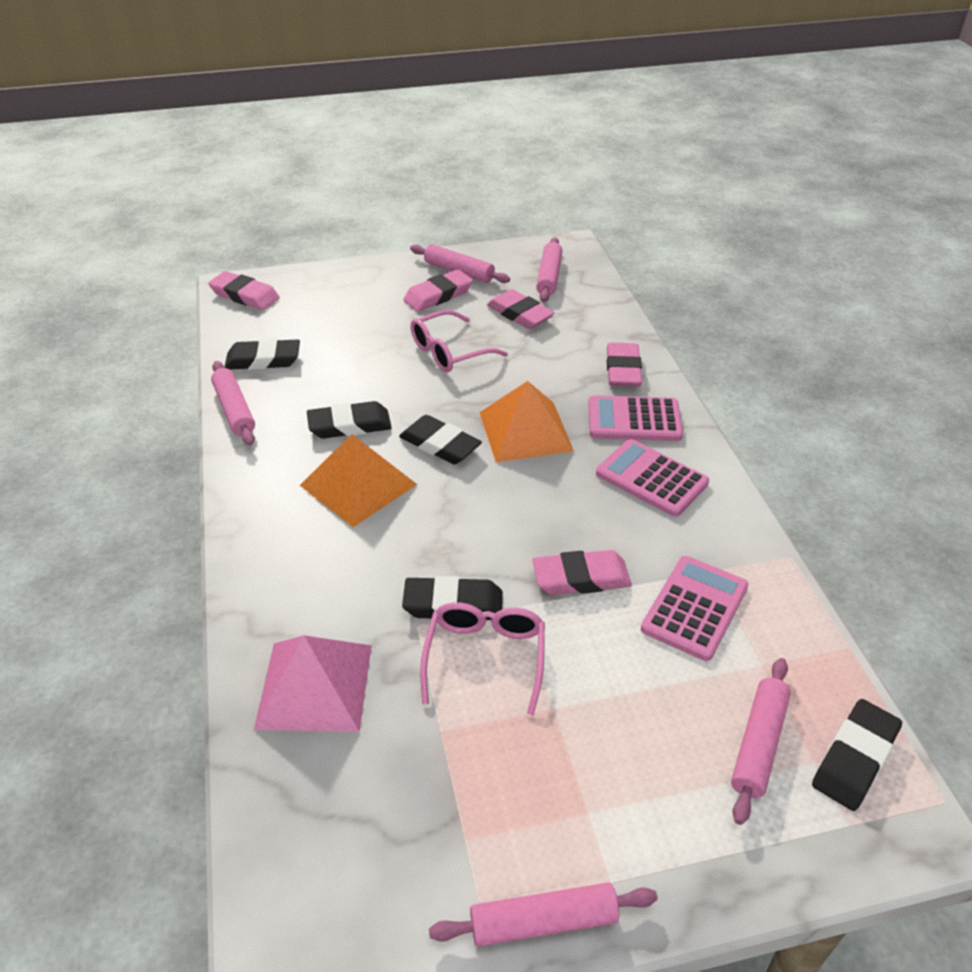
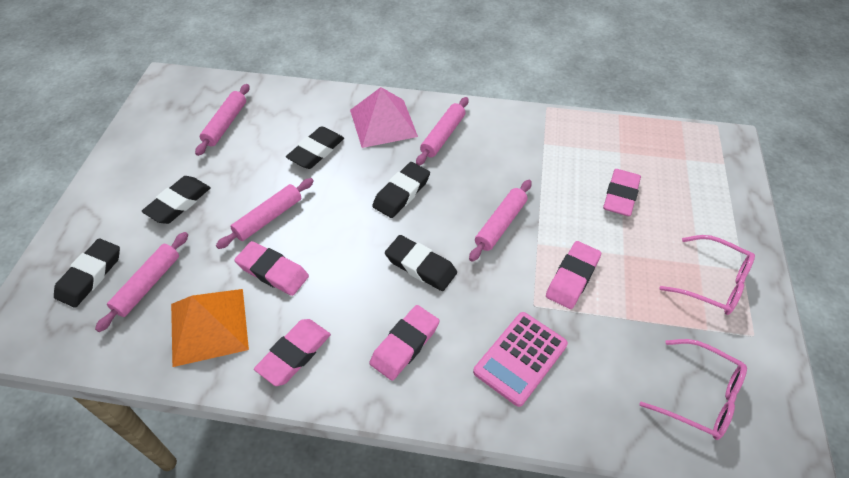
orange pyramid: [300,434,418,527] [479,381,574,462] = 2 -> [171,289,249,367] = 1
pink calculator: [588,395,683,441] [596,439,709,517] [641,556,748,661] = 3 -> [473,312,568,407] = 1

